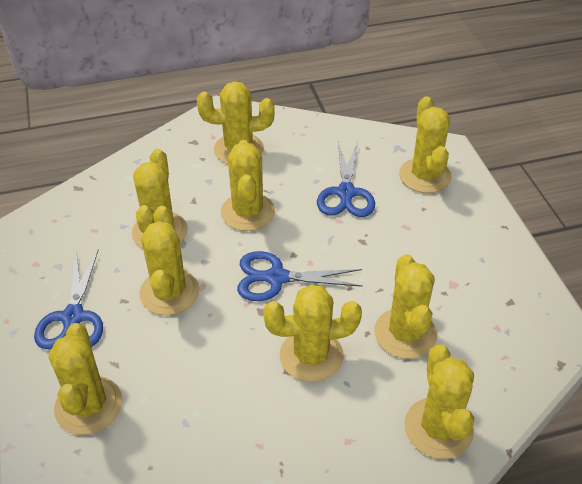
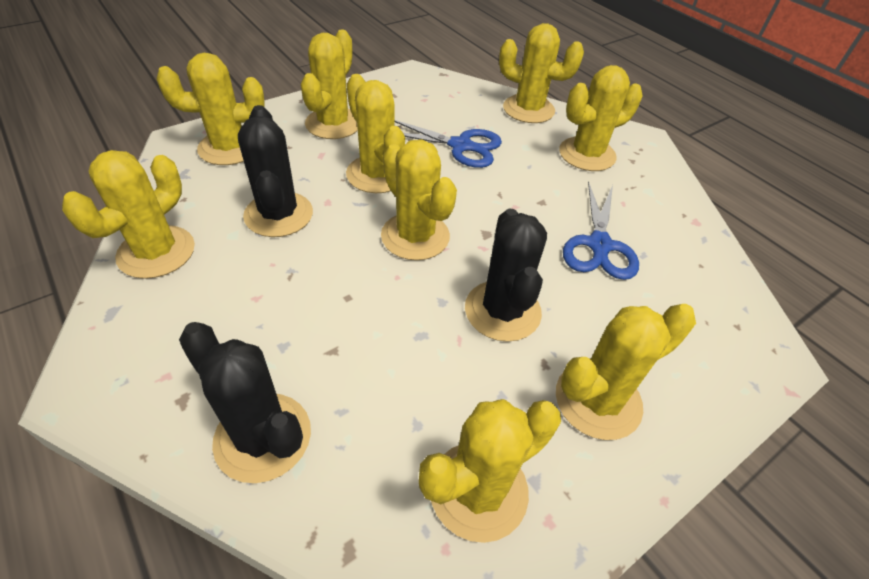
black cactus: none = 0 -> [179,322,311,483] [238,105,313,237] [465,209,547,342] = 3
blue scissors: [34,249,103,349] [237,251,363,301] [317,142,375,217] = 3 -> [394,120,502,168] [563,181,639,280] = 2

